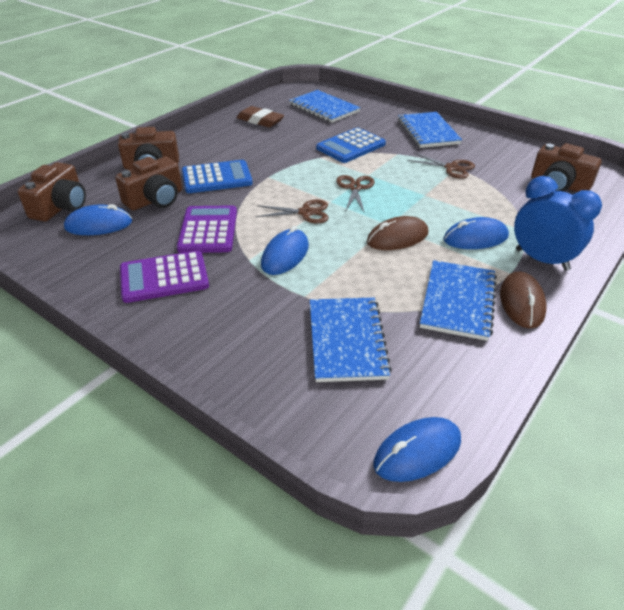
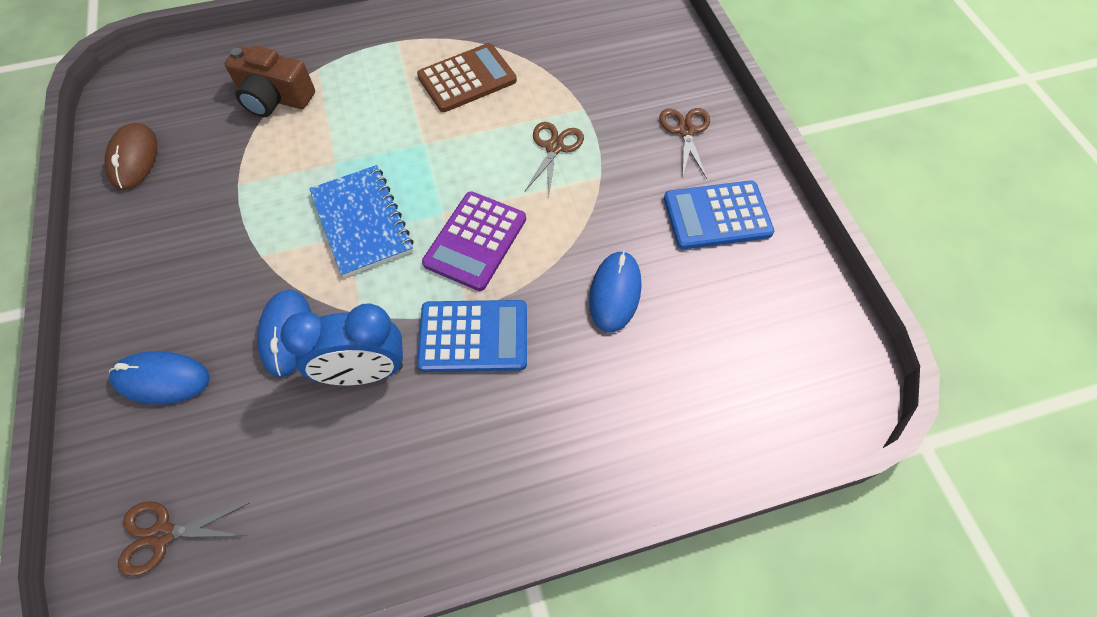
blue mouse: [64,204,132,235] [261,226,309,275] [373,417,461,482] [444,217,509,249] = 4 -> [109,351,210,404] [257,289,311,377] [589,251,641,332] = 3
blue notebook: [289,90,361,123] [310,297,392,382] [398,112,462,148] [420,260,497,341] = 4 -> [309,165,414,278] = 1
brown calculator: none = 0 -> [417,43,517,112] = 1
brown camera: [18,162,86,222] [115,157,182,211] [118,127,179,170] [531,143,602,192] = 4 -> [224,46,315,117] = 1
brown eraser: [237,106,284,127] = 1 -> none = 0
brown mouse: [367,216,428,250] [500,271,547,328] = 2 -> [104,123,157,190] = 1
purple calculator: [120,251,209,303] [177,205,237,253] = 2 -> [422,191,526,291] = 1

